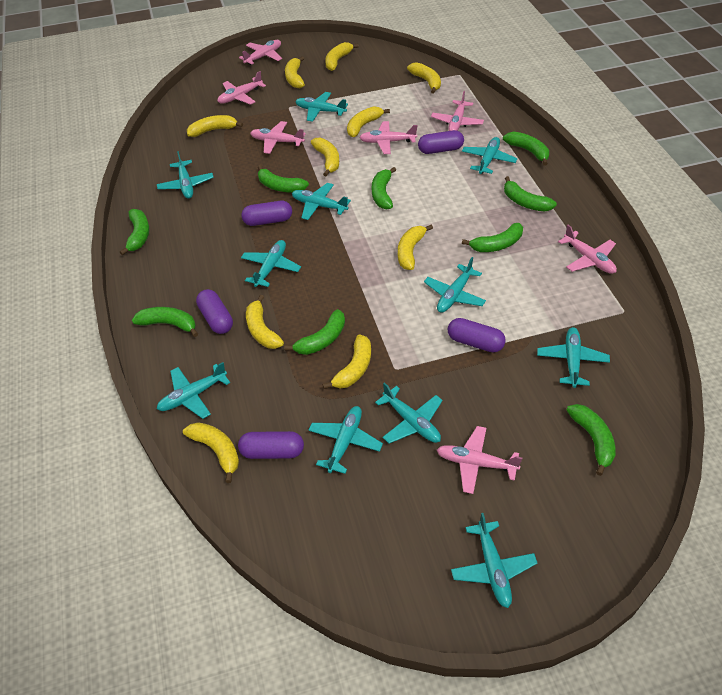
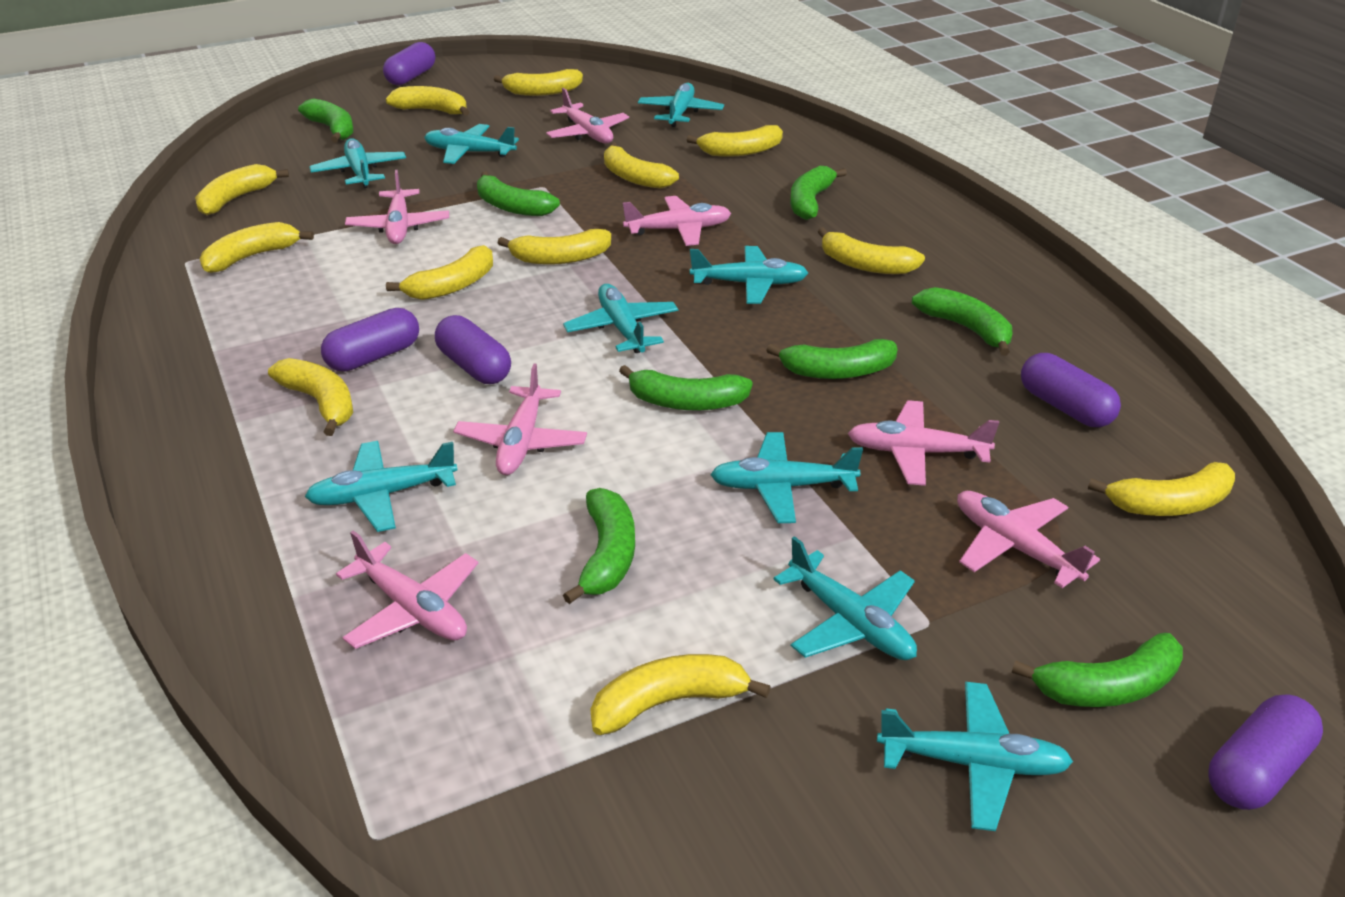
green banana: [120,209,149,255] [132,307,198,337] [258,165,309,192] [284,309,345,355] [372,167,396,209] [462,223,523,252] [503,132,549,165] [504,176,557,211] [566,404,616,476] = 9 -> [298,99,353,143] [477,172,560,216] [563,488,635,604] [619,365,753,410] [766,339,897,379] [790,166,847,220] [912,287,1012,356] [1012,633,1183,707] = 8
turquoise plane: [157,151,214,199] [157,362,230,419] [241,240,301,287] [292,183,351,220] [295,92,348,122] [308,406,383,474] [375,382,443,443] [424,257,486,313] [451,513,537,608] [462,137,517,174] [537,327,610,388] = 11 -> [305,441,458,532] [309,138,406,188] [424,124,519,164] [563,284,678,353] [638,83,724,127] [690,246,808,304] [710,432,863,523] [773,536,917,660] [877,682,1073,831] = 9
yellow banana: [183,422,239,483] [187,115,243,137] [246,295,284,349] [285,56,305,88] [311,138,339,176] [322,334,371,389] [325,42,359,71] [347,106,390,137] [398,225,433,270] [407,62,441,94] = 10 -> [195,164,289,215] [200,222,314,273] [268,358,353,436] [386,86,469,116] [386,245,493,300] [494,69,583,96] [497,229,611,264] [591,654,771,735] [604,143,679,188] [687,125,783,157] [818,227,925,274] [1088,462,1235,516] = 12

